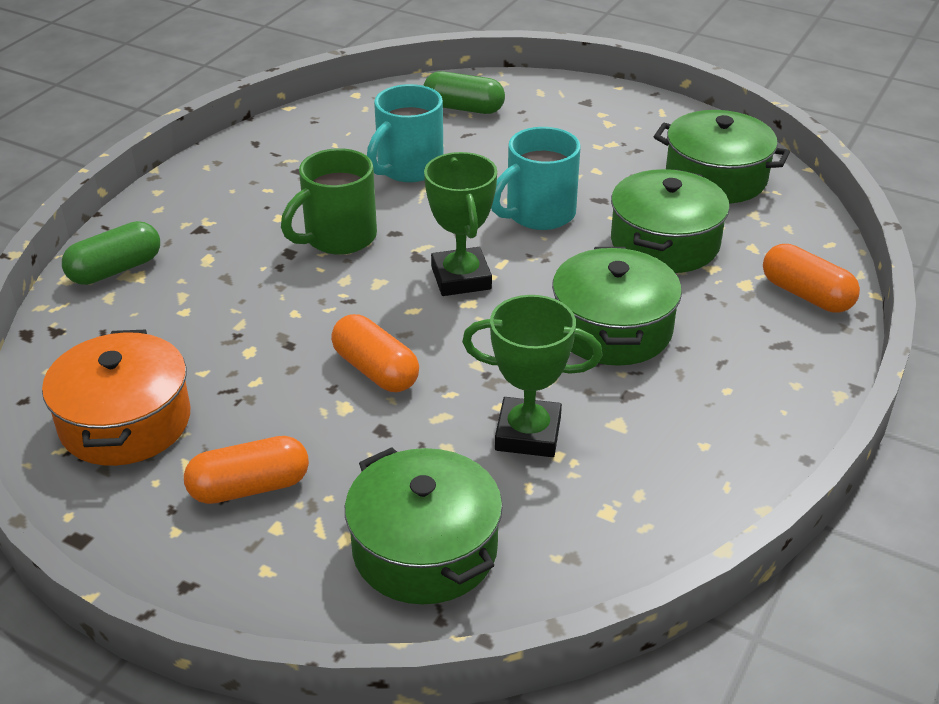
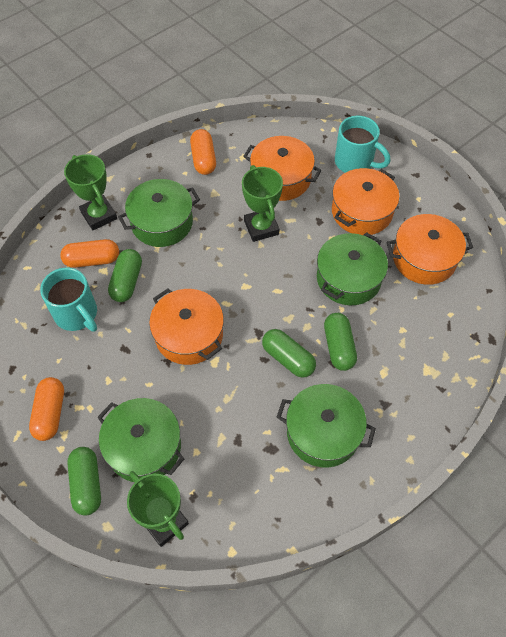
green capsule: [62,221,160,285] [423,71,505,114] = 2 -> [67,447,101,516] [108,249,142,302] [262,329,316,378] [324,313,357,371] = 4
green mug: [281,148,377,255] = 1 -> none = 0
green trophy: [424,152,497,296] [462,295,602,457] = 2 -> [64,154,117,230] [127,471,189,547] [242,165,283,242] = 3
orange pot: [42,329,190,466] = 1 -> [149,288,224,365] [243,136,321,201] [332,168,400,235] [387,214,473,285] = 4

